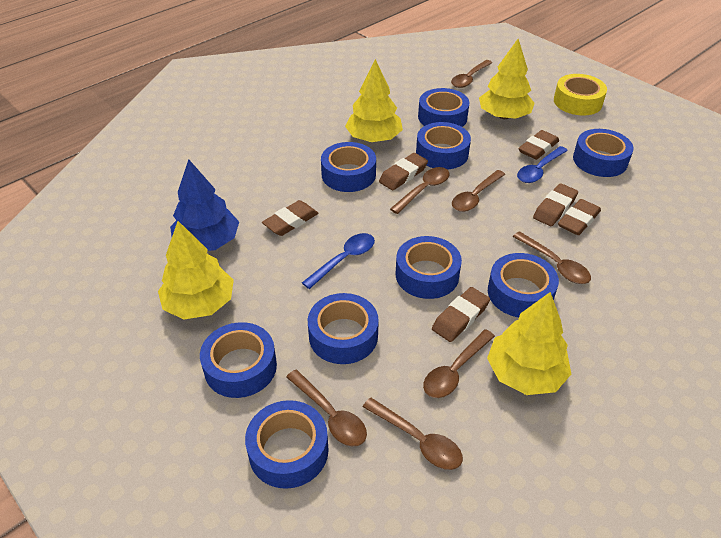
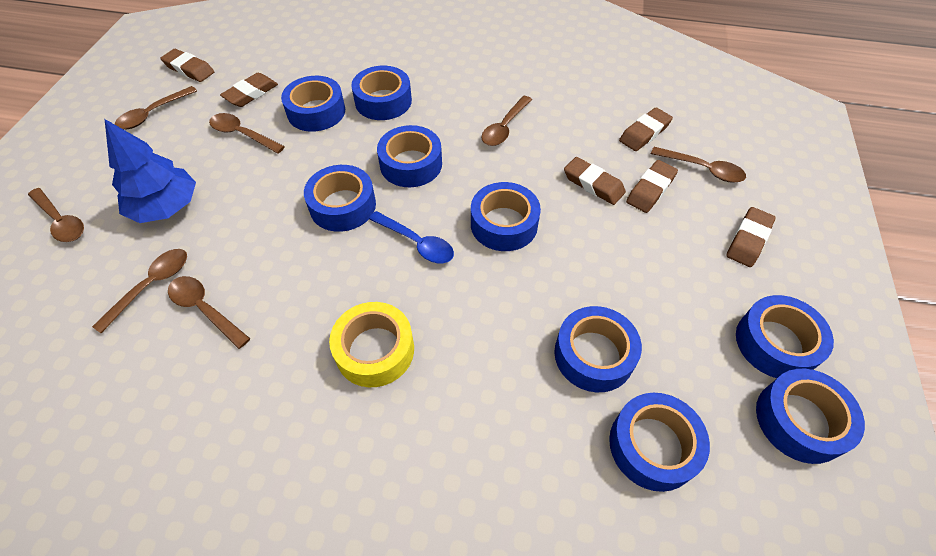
blue spoon: [302,233,375,289] [517,146,568,183] = 2 -> [369,211,454,263] = 1
yellow tree: [158,221,234,319] [345,59,403,142] [479,39,535,119] [487,292,571,395] = 4 -> none = 0

